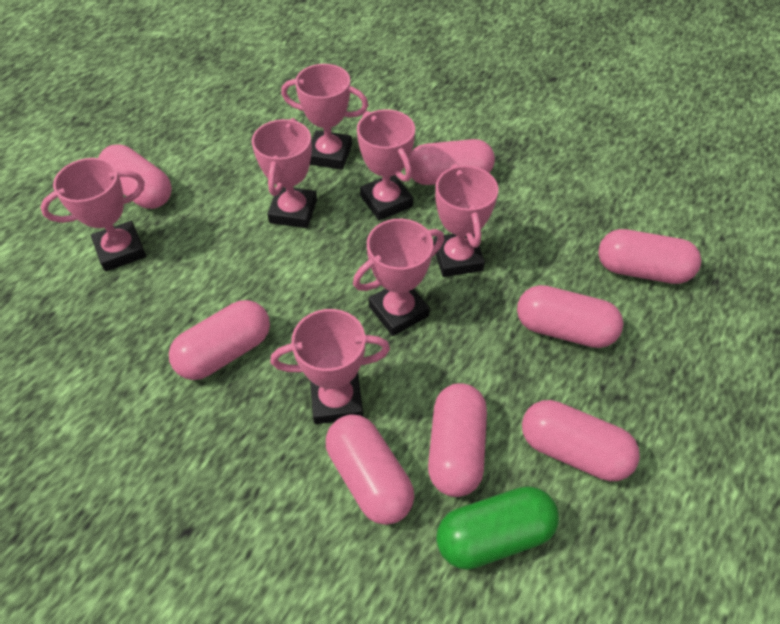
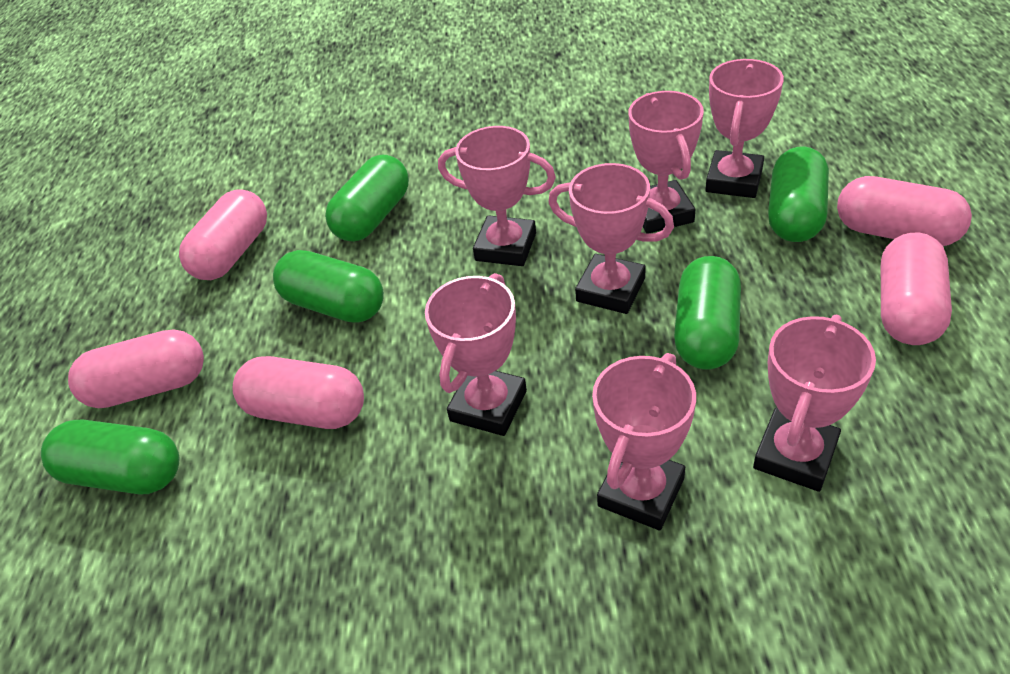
green capsule: [436,486,559,570] = 1 -> [41,419,180,494] [273,250,384,323] [325,155,409,242] [674,256,741,370] [768,146,829,242] = 5
pink capsule: [98,144,172,209] [169,300,270,380] [326,415,414,525] [409,139,495,185] [428,383,487,497] [517,285,623,348] [522,400,640,481] [598,229,701,284] = 8 -> [68,330,204,408] [179,189,267,280] [232,356,364,429] [837,176,972,246] [881,233,952,345] = 5

